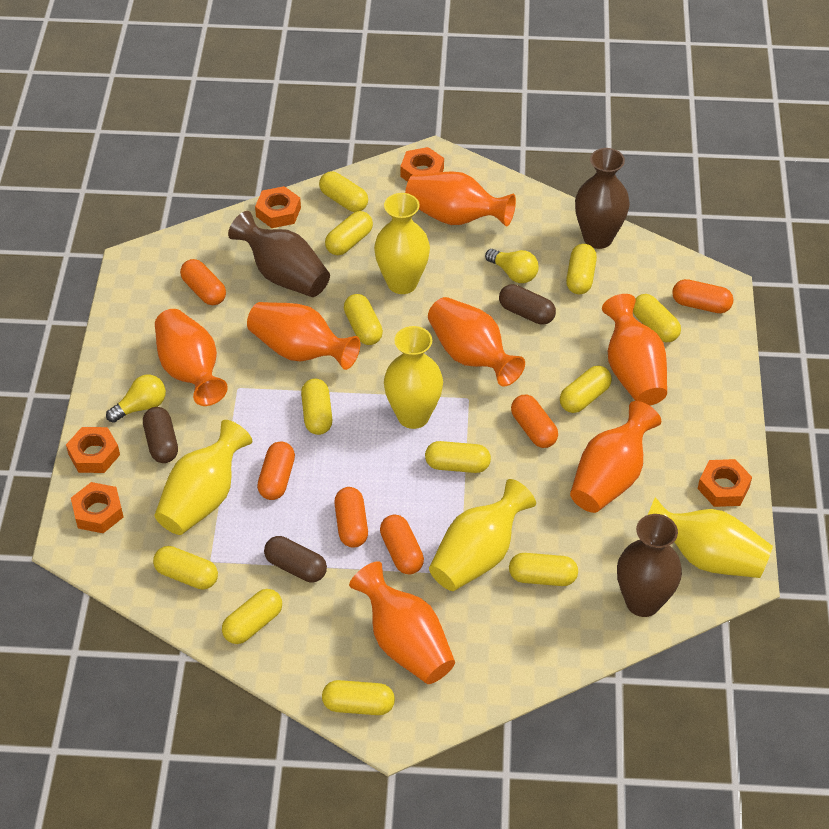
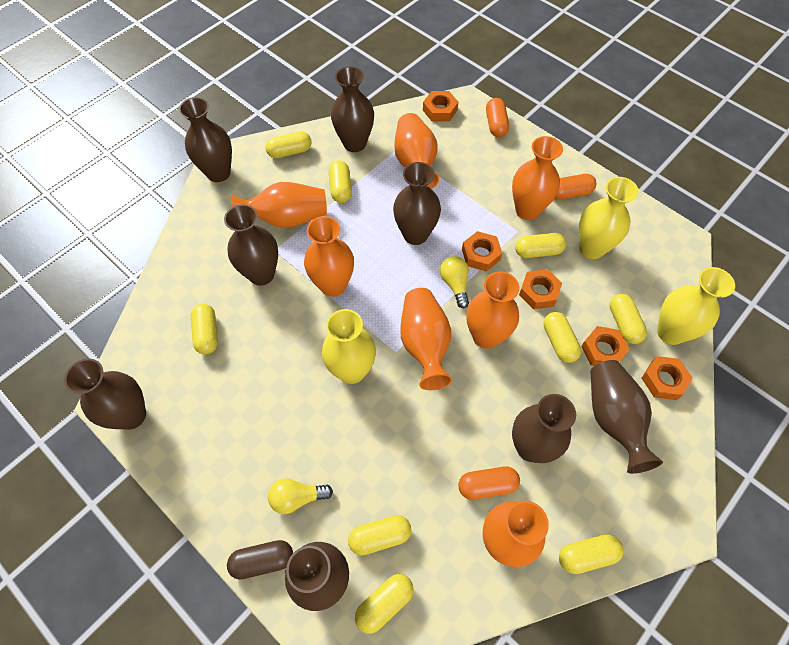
brown capsule: [143,407,178,463] [264,536,327,582] [499,284,556,325] = 3 -> [227,540,293,580] = 1
brown vase: [228,211,330,297] [575,148,630,249] [617,514,682,617] = 3 -> [64,358,146,430] [179,97,232,182] [224,204,278,286] [285,542,349,611] [331,66,374,152] [393,162,441,245] [512,394,576,463] [590,360,663,474] = 8
orange capsule: [180,259,226,305] [257,441,295,500] [334,487,368,548] [380,515,424,574] [511,395,558,448] [672,279,733,313] = 6 -> [458,466,520,500] [486,98,509,137] [555,174,596,200] = 3
yellow capsule: [153,546,218,590] [222,589,282,644] [301,378,332,435] [319,171,368,212] [322,680,395,715] [325,211,373,255] [344,294,383,345] [425,441,491,473] [509,553,578,586] [560,366,612,413] [566,244,597,294] [633,294,681,343] = 12 -> [191,304,218,354] [265,131,312,158] [329,160,352,203] [348,515,411,556] [355,574,414,634] [515,233,566,258] [543,312,581,363] [559,534,623,574] [610,294,647,344] = 9
yellow vase: [155,420,252,535] [374,193,430,294] [384,326,443,429] [429,479,536,591] [648,497,773,578] = 5 -> [322,309,376,384] [579,177,639,259] [657,267,735,345] = 3

